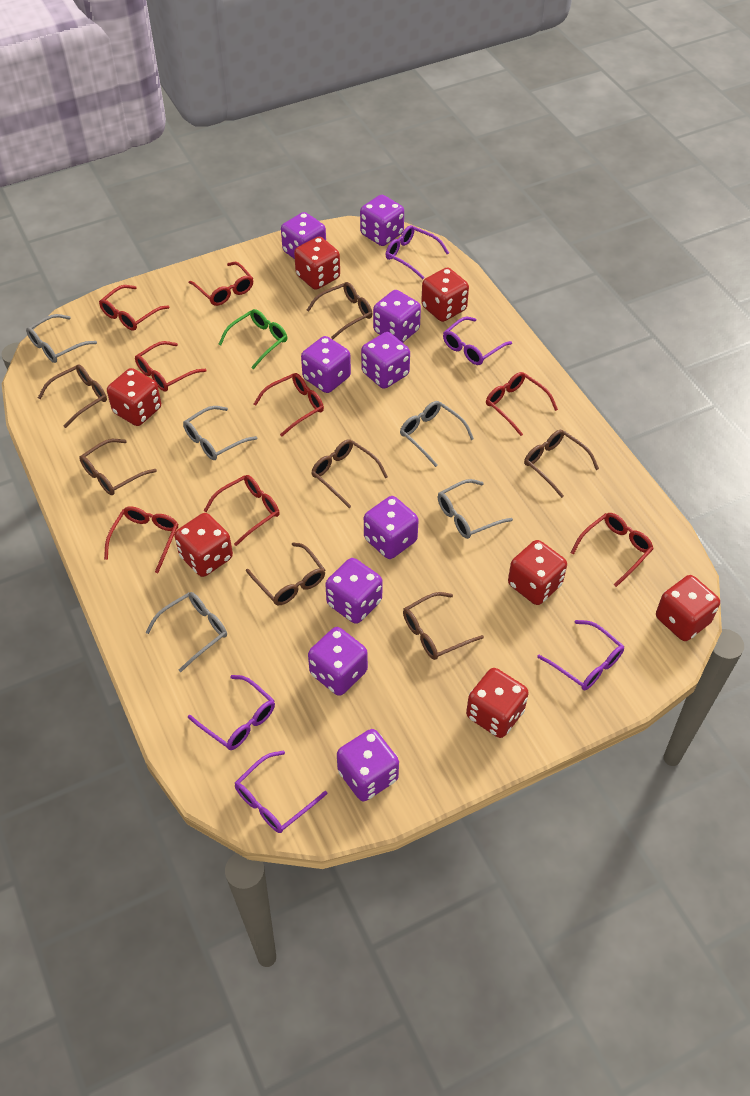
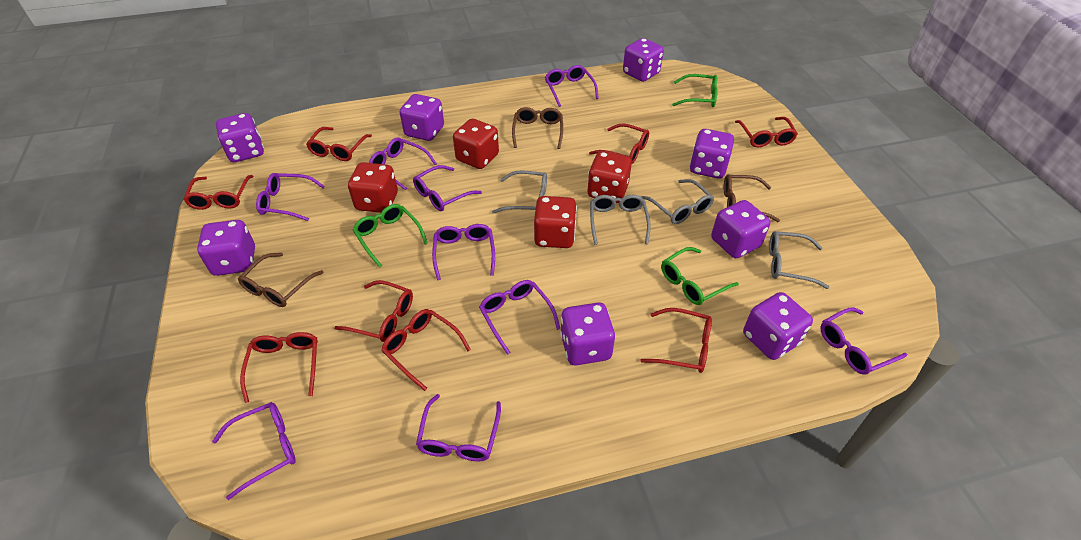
brown glasses: [38,364,107,428] [80,439,157,495] [246,542,325,605] [307,282,372,339] [311,439,388,508] [403,592,484,660] [524,430,599,498] = 7 -> [238,253,324,307] [512,107,563,149] [724,174,780,222] = 3
green glasses: [218,309,287,369] = 1 -> [353,204,428,268] [661,247,739,305] [672,74,718,107] = 3
grey glasses: [26,314,97,363] [145,592,227,672] [183,406,257,460] [400,401,474,467] [438,479,513,539] = 5 -> [492,171,547,214] [590,195,650,245] [642,179,714,224] [769,231,829,289] = 4
purple dice: [281,212,326,259] [301,336,351,393] [308,627,368,696] [325,558,382,624] [337,729,399,801] [360,195,404,246] [361,332,410,389] [364,496,419,559] [373,290,421,343] = 9 -> [197,220,255,276] [216,113,264,162] [400,94,444,141] [560,302,615,366] [623,38,664,82] [690,129,734,179] [711,200,770,258] [743,292,813,360] = 8
purple glasses: [188,675,275,750] [235,750,327,833] [386,225,449,279] [443,317,512,365] [537,620,624,690] = 5 -> [212,402,296,500] [256,173,325,221] [369,137,437,191] [413,165,482,211] [416,394,501,461] [432,224,495,280] [479,280,560,355] [545,65,599,107] [820,307,907,375] = 9
red dice: [107,368,161,426] [175,513,233,577] [294,237,340,290] [421,268,469,322] [466,668,529,738] [508,540,567,605] [656,575,720,641] = 7 -> [348,162,398,213] [453,119,499,169] [534,196,577,248] [587,151,632,203] = 4

